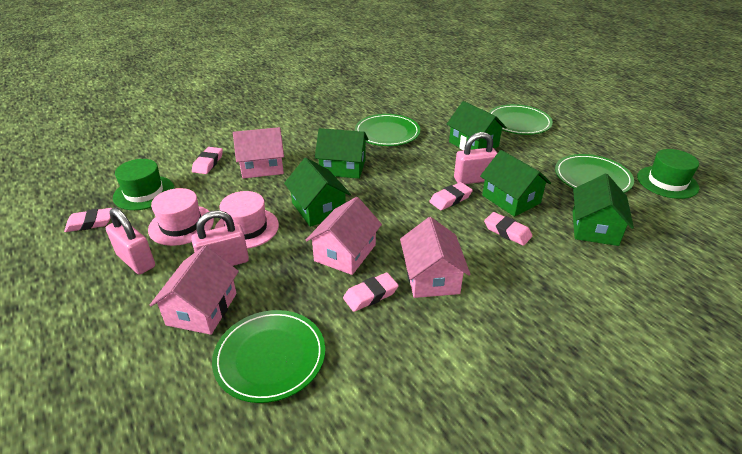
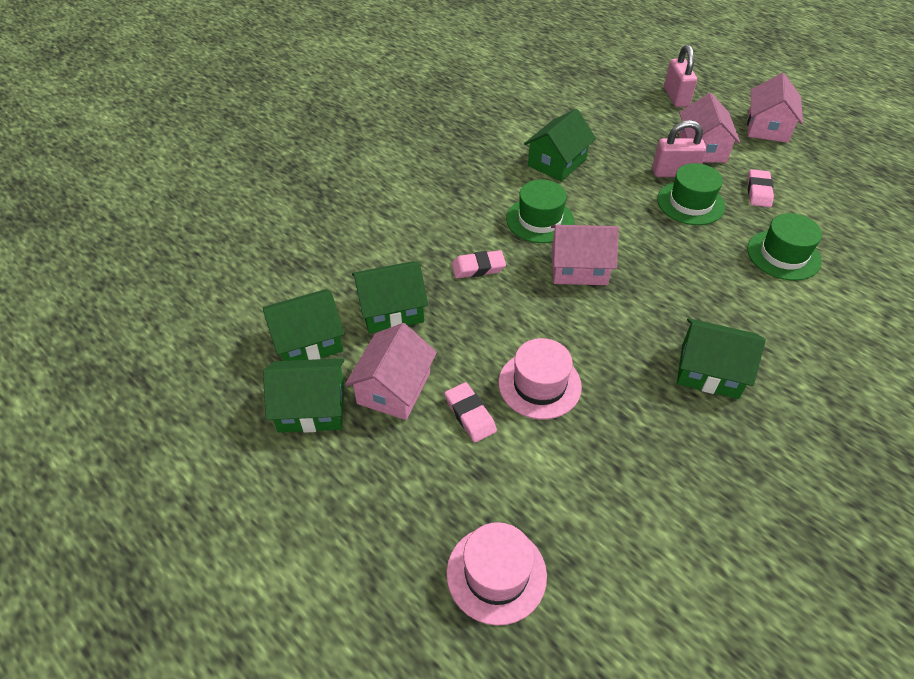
green hat: [113,159,174,210] [637,149,699,199] = 2 -> [506,180,574,243] [657,163,725,225] [747,213,822,281] = 3
green plate: [212,310,325,403] [355,114,420,146] [489,104,553,135] [555,154,634,193] = 4 -> none = 0
pink eraser: [64,208,112,232] [192,147,223,174] [343,273,399,312] [429,182,473,210] [484,212,532,246] = 5 -> [445,382,497,443] [452,250,506,278] [748,169,774,207] = 3
pink padlock: [106,207,155,274] [191,210,249,266] [454,132,497,184] = 3 -> [652,120,707,177] [664,45,697,107] = 2

